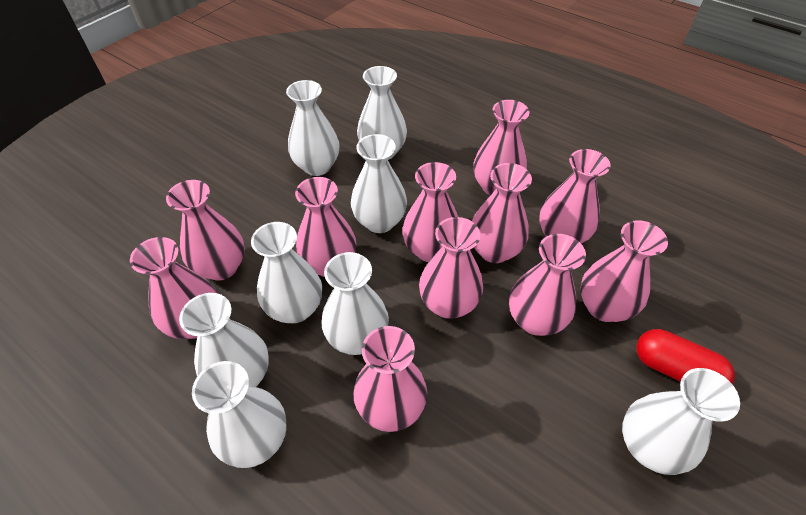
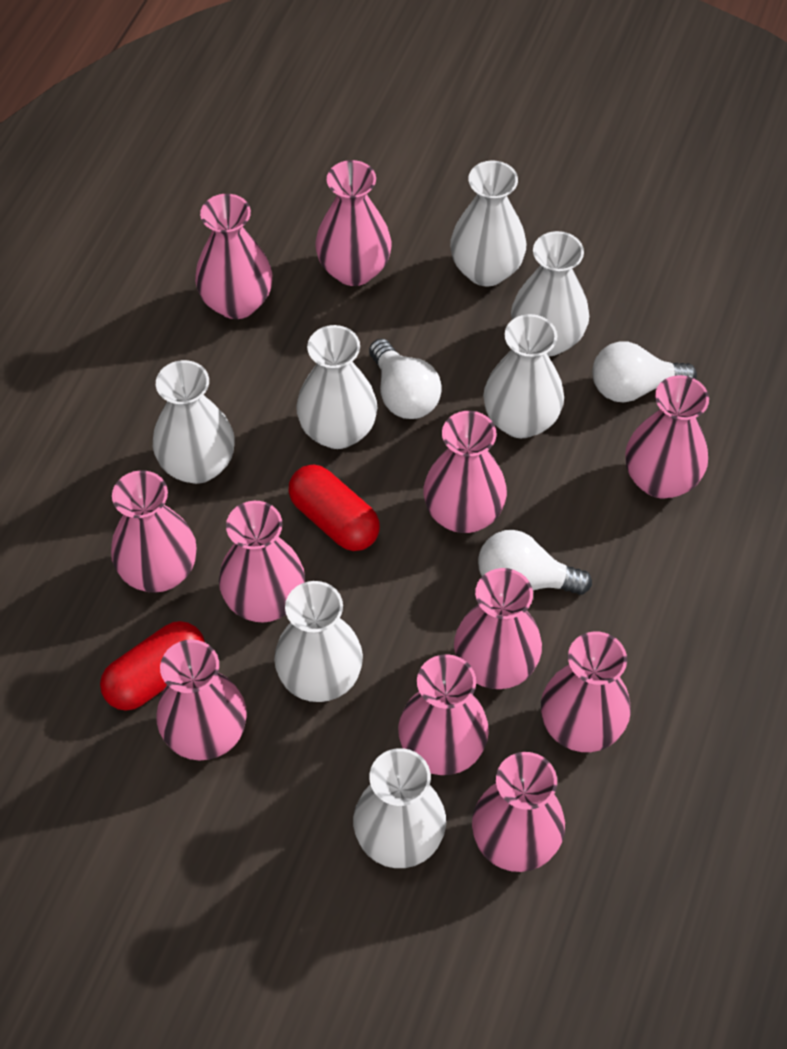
red capsule: [636,329,735,384] = 1 -> [100,621,205,711] [288,465,380,551] = 2
white light bulb: none = 0 -> [369,339,442,419] [478,530,592,595] [592,341,697,402] = 3
white vase: [179,293,269,387] [192,361,287,468] [251,222,322,323] [286,80,339,176] [322,252,389,355] [351,134,407,233] [357,66,407,160] [622,368,740,475] = 8 -> [153,360,235,484] [274,581,363,702] [296,325,377,449] [353,748,446,868] [450,160,526,286] [483,314,564,438] [511,231,589,356] = 7

